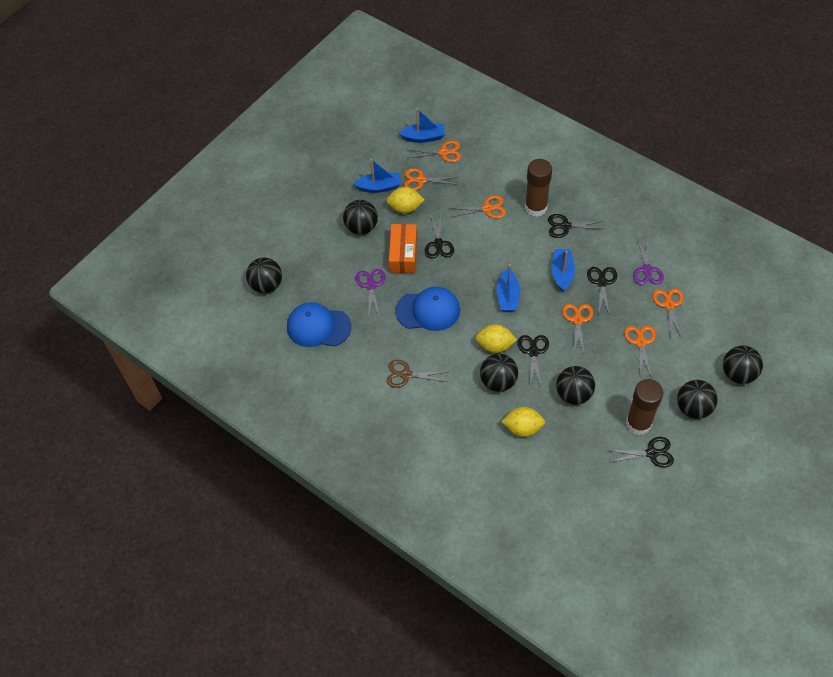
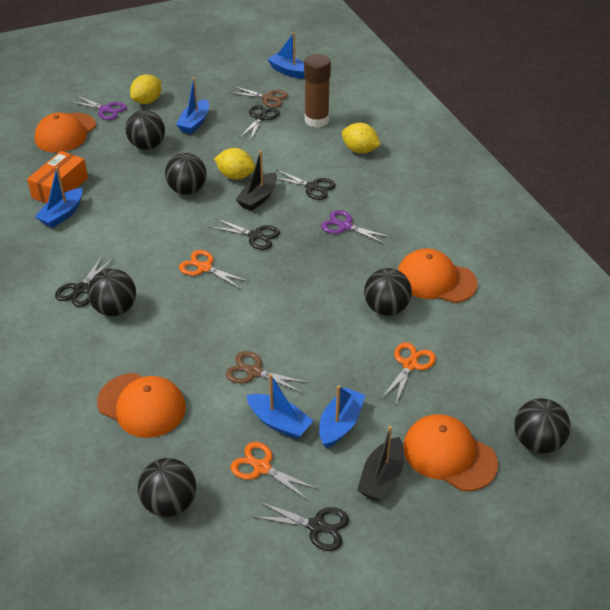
black boat: none = 0 -> [236,151,277,211] [357,426,404,501] = 2
blue boat: [353,159,401,193] [399,108,445,143] [496,264,520,312] [551,249,575,292] = 4 -> [35,167,82,228] [176,77,209,134] [247,374,314,439] [267,32,305,79] [319,385,365,448] = 5
blue cap: [287,303,351,347] [395,287,460,331] = 2 -> none = 0
brown glue stick: [525,159,552,217] [626,379,663,435] = 2 -> [304,54,331,128] = 1
brown scissors: [386,360,447,388] = 1 -> [226,351,309,393] [228,86,288,108] = 2
orange cap: none = 0 -> [35,113,96,153] [97,373,186,438] [398,249,478,303] [403,414,498,491] = 4
orange scissors: [404,168,458,190] [409,141,461,162] [449,195,506,219] [562,304,593,355] [624,325,656,378] [653,289,684,339] = 6 -> [179,250,250,290] [230,442,319,502] [381,342,436,404] = 3

